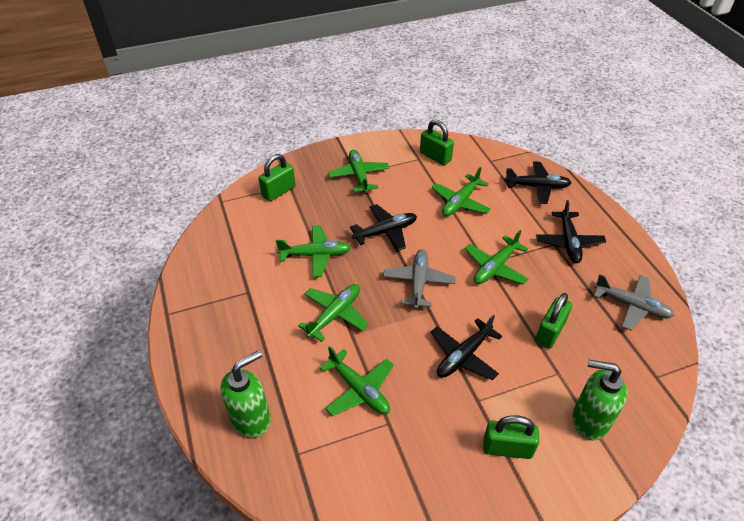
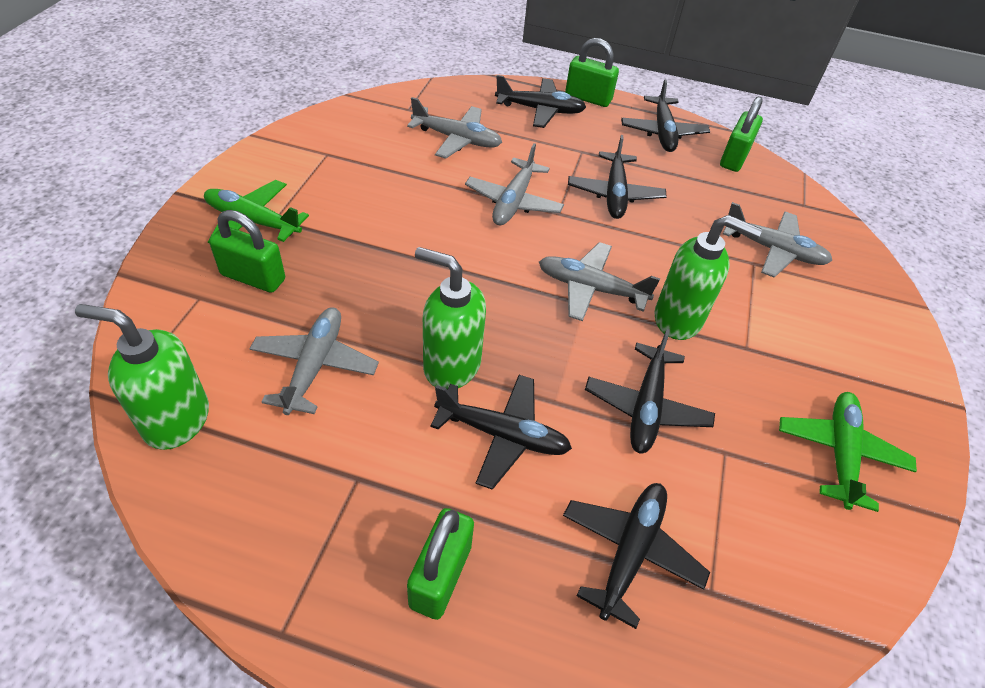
black plane: [350,204,417,251] [431,315,502,380] [504,161,571,204] [536,200,606,263] = 4 -> [430,375,572,490] [495,75,586,128] [563,483,710,629] [568,135,667,219] [585,329,715,454] [621,79,710,152] = 6
green plane: [276,225,351,277] [298,284,368,342] [320,346,394,416] [328,150,390,193] [432,167,491,216] [464,230,528,285] = 6 -> [204,180,309,243] [779,392,917,512] = 2
green soap dispenser: [221,350,270,438] [572,360,627,440] = 2 -> [75,304,209,450] [415,247,486,390] [654,215,762,340] = 3
grey plane: [383,249,456,309] [594,274,675,331] = 2 -> [249,308,379,415] [407,97,502,159] [465,143,564,226] [539,242,660,321] [723,202,832,278] = 5

